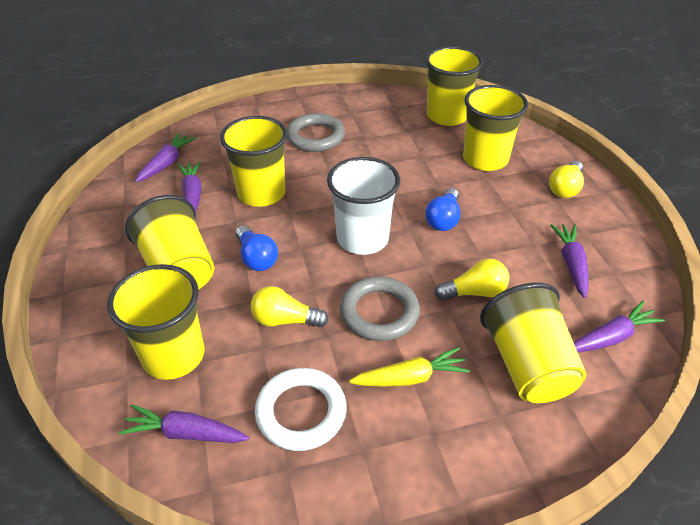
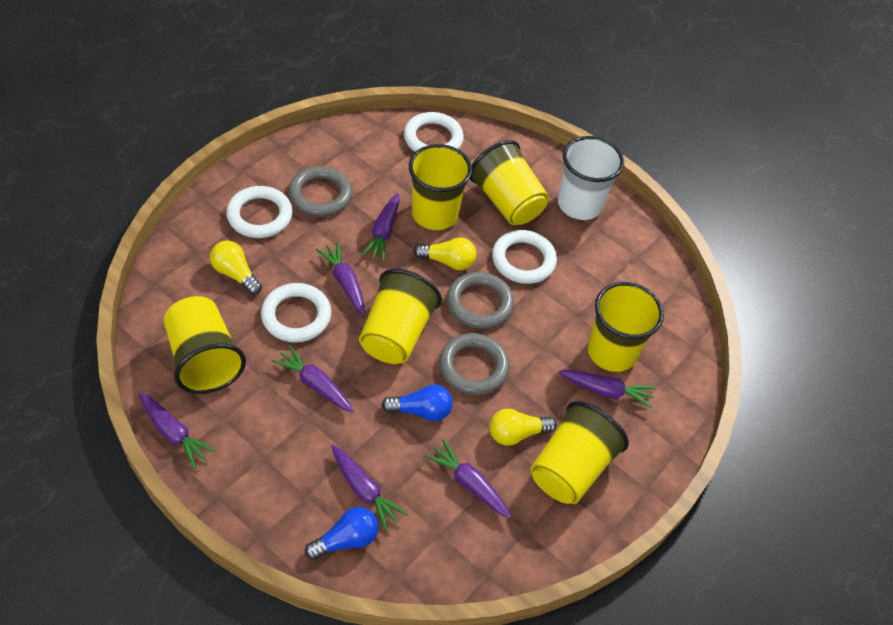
grey ring: [287,113,345,152] [340,277,420,341] = 2 -> [288,166,352,217] [439,333,510,395] [447,272,514,329] = 3
purple carrot: [118,404,249,443] [135,133,197,182] [178,161,202,213] [550,224,589,298] [574,301,665,353] = 5 -> [139,392,217,469] [271,345,354,413] [316,242,365,315] [331,445,408,531] [361,193,400,262] [425,439,511,518] [558,370,656,408] = 7
white ring: [255,368,347,451] = 1 -> [226,186,292,238] [261,283,332,343] [404,112,464,152] [492,230,557,284] = 4
yellow carrot: [349,347,470,387] = 1 -> none = 0

